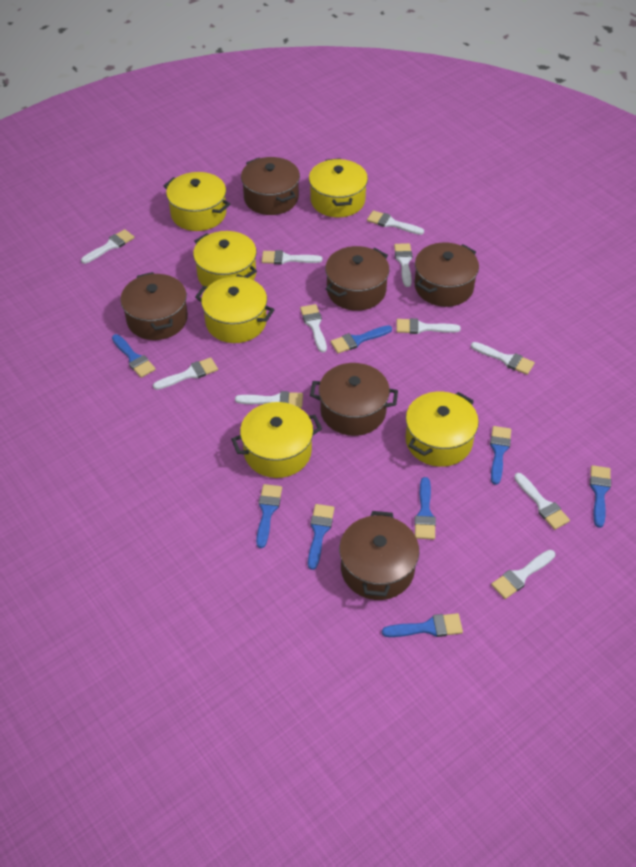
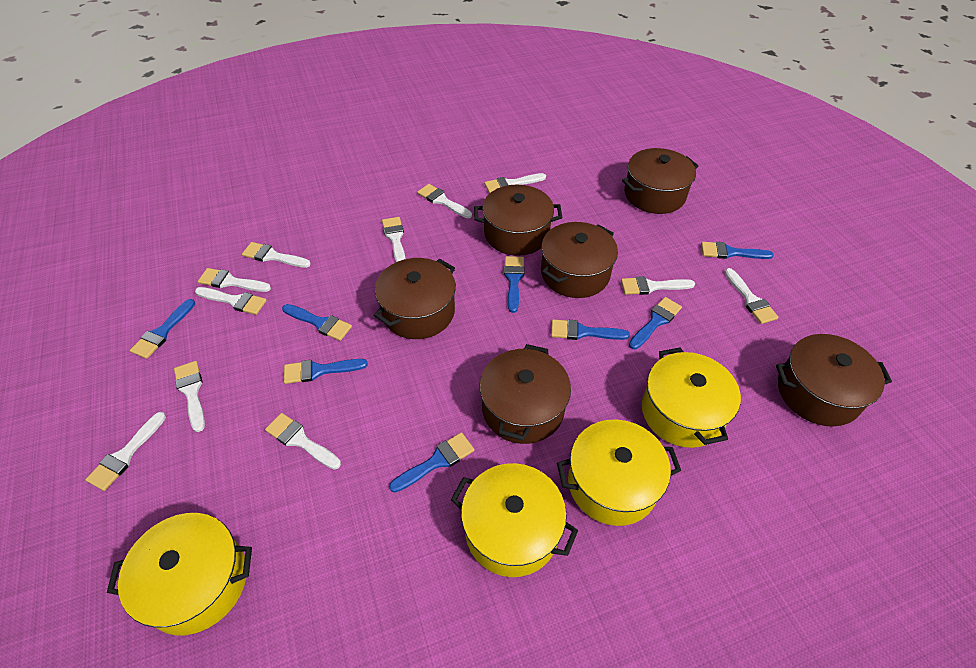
yellow pot: [164,172,230,231] [193,231,257,287] [195,276,274,343] [231,402,322,478] [309,158,368,217] [405,392,479,467] = 6 -> [107,513,252,636] [451,463,578,577] [557,419,681,526] [642,347,741,448] = 4

